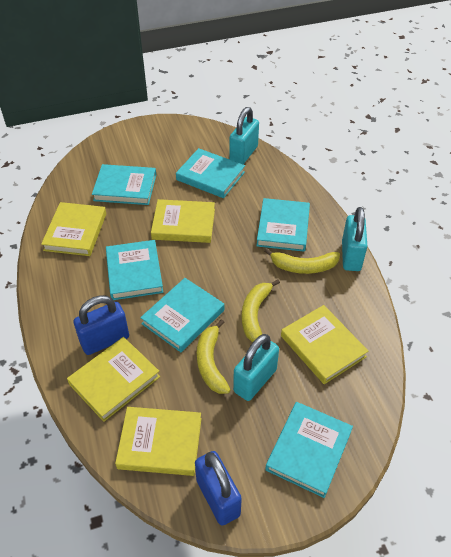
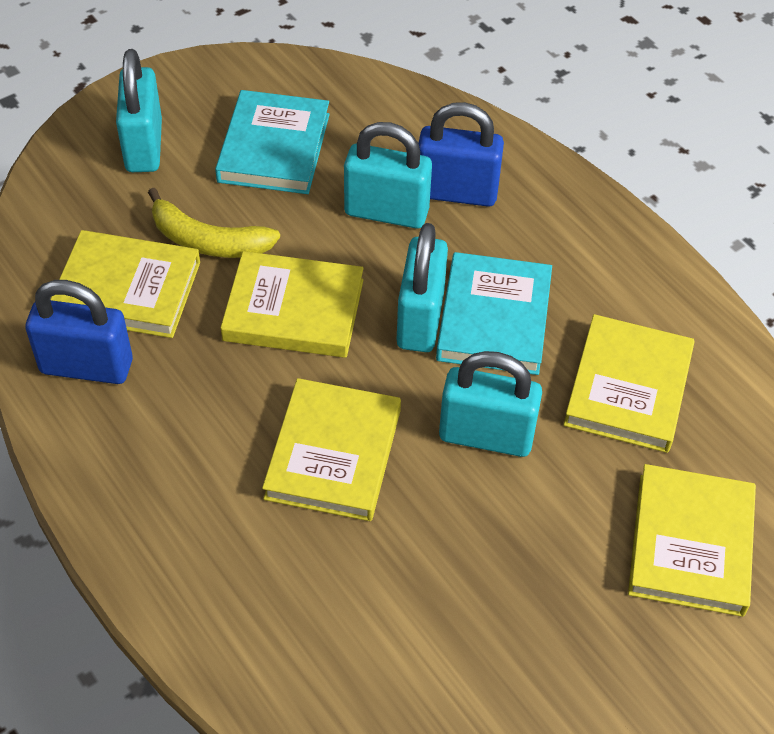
turquoise book: [92,164,156,205] [106,240,163,300] [140,278,224,352] [176,148,245,198] [257,198,310,252] [265,402,353,498] = 6 -> [215,90,330,194] [436,252,552,375] = 2
turquoise padlock: [229,107,259,164] [233,334,279,401] [342,207,367,271] = 3 -> [116,49,162,172] [344,122,432,229] [397,223,448,352] [439,351,542,457] = 4
yellow banana: [197,319,230,394] [242,279,280,342] [264,248,340,274] = 3 -> [148,188,280,258] = 1

